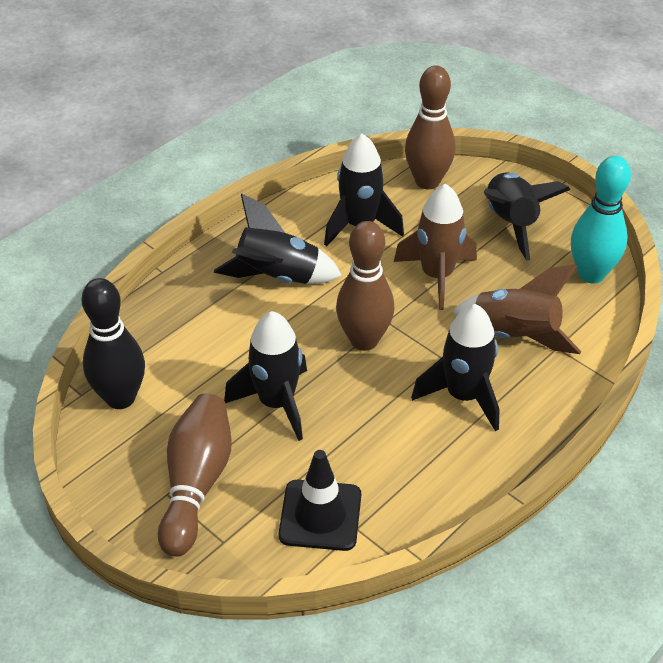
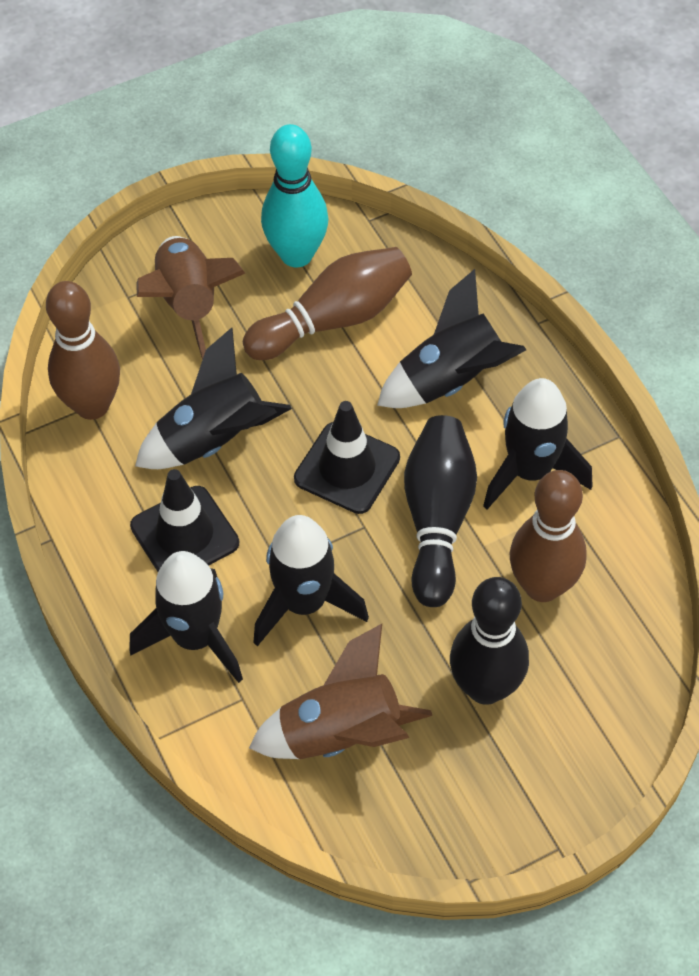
black bowling pin: [82,278,145,409] = 1 -> [404,415,477,607] [450,577,529,705] = 2
black traffic cone: [279,450,361,551] = 1 -> [130,469,239,572] [294,401,400,514] = 2

